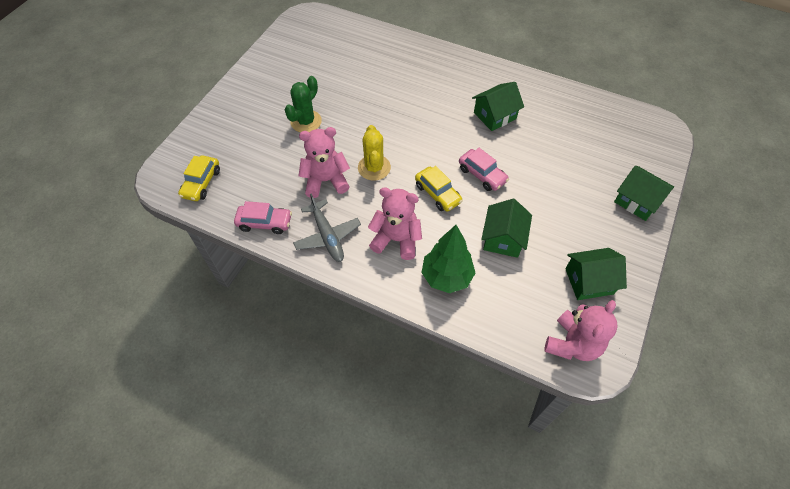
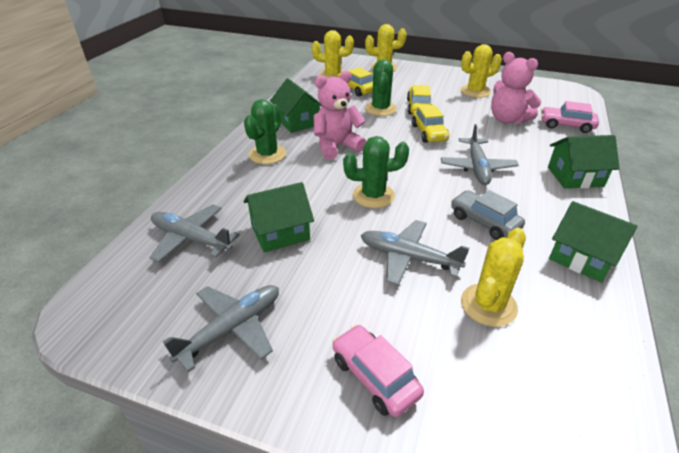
green cactus: [285,76,322,133] = 1 -> [244,99,286,164] [343,136,409,208] [365,59,397,116] = 3
green tree: [421,225,475,293] = 1 -> none = 0
grey car: none = 0 -> [451,190,525,240] = 1
grey plane: [293,193,361,262] = 1 -> [149,204,240,262] [163,285,279,372] [361,220,469,285] [441,124,519,185] = 4
pink teddy bear: [298,127,350,198] [368,187,422,260] [544,300,618,361] = 3 -> [313,71,366,160] [491,52,541,124] = 2
yellow cactus: [358,125,391,181] = 1 -> [312,30,354,79] [365,24,407,72] [460,44,502,98] [461,228,526,327] = 4
yellow car: [178,155,220,201] [415,166,463,211] = 2 -> [338,67,373,97] [407,85,432,114] [412,105,449,143] = 3

